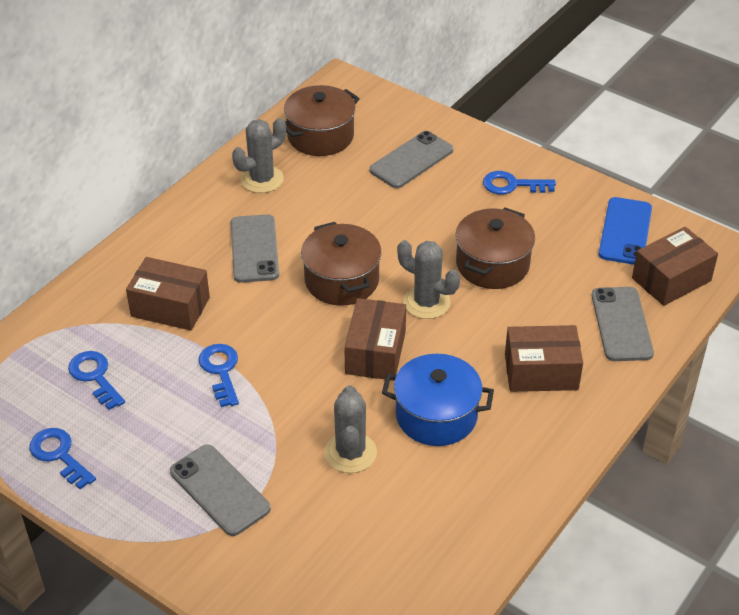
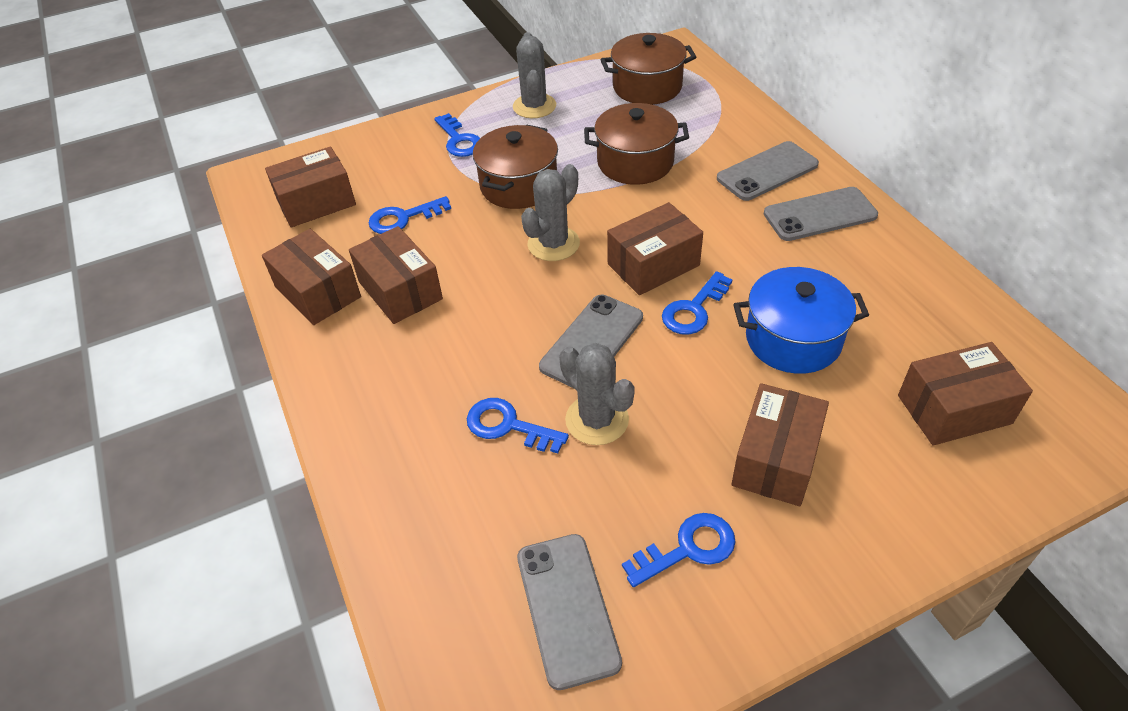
blue key: [29,428,96,489] [68,351,125,410] [199,344,239,407] [483,171,556,194] = 4 -> [369,196,451,234] [434,113,480,157] [467,398,569,453] [622,513,735,587] [662,271,733,335] = 5
blue phone: [598,197,652,265] = 1 -> none = 0
brown box: [126,257,210,331] [344,298,406,381] [505,325,583,392] [632,227,718,306] = 4 -> [262,229,361,325] [265,146,356,227] [349,226,443,324] [607,202,703,295] [731,383,829,506] [898,342,1033,445] = 6

